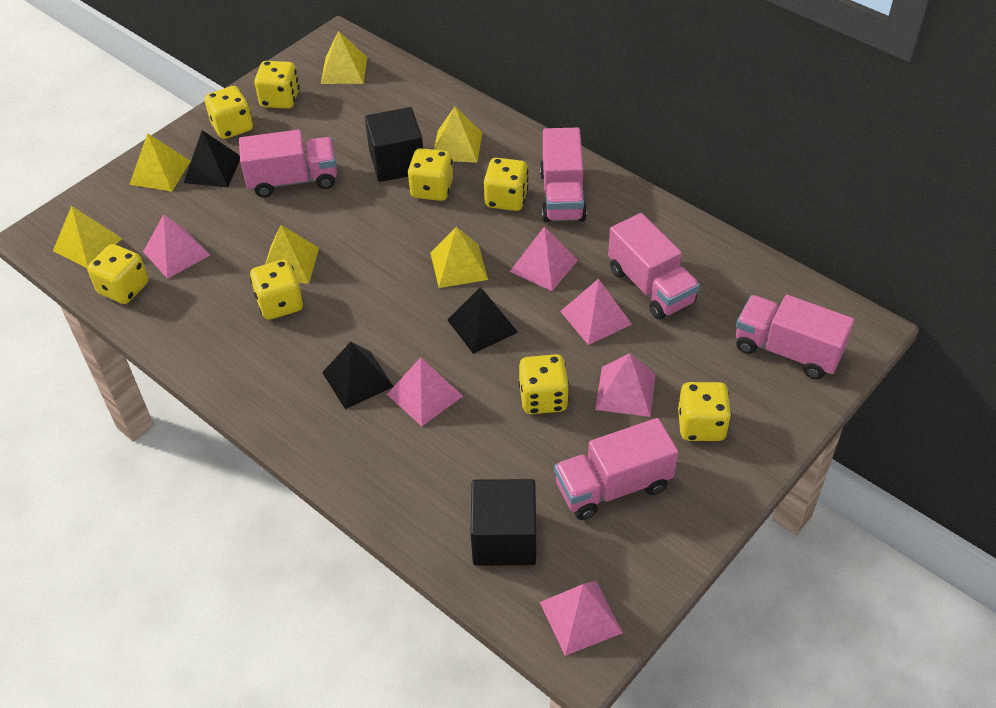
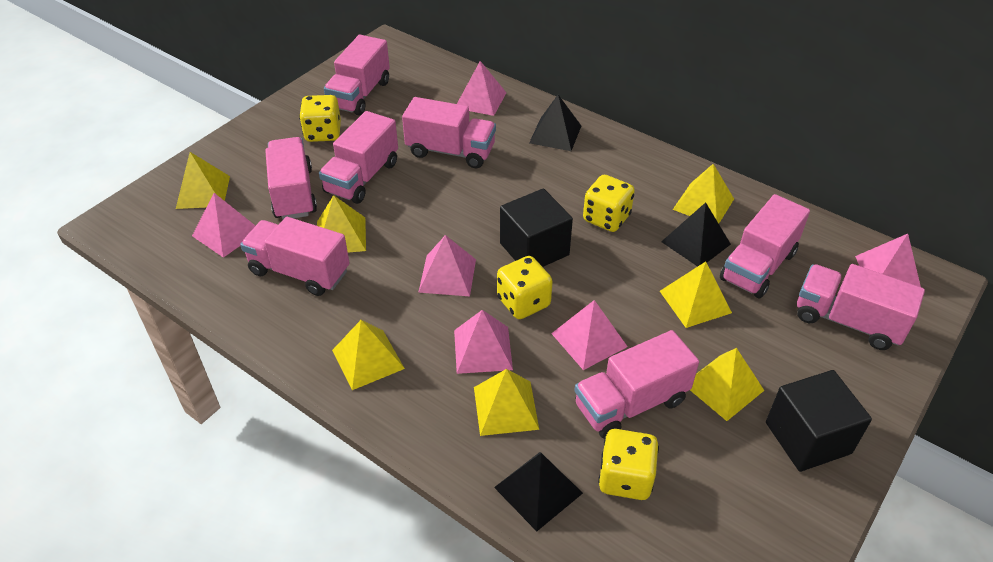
pink truck: [239,130,337,197] [540,128,587,222] [554,418,679,520] [608,213,700,320] [736,295,854,379] = 5 -> [240,217,350,296] [265,137,317,219] [319,111,398,204] [324,35,390,115] [402,97,496,168] [574,330,699,439] [720,194,810,298] [797,264,925,350] = 8
yellow dice: [87,244,149,304] [205,86,253,139] [250,260,303,320] [255,61,300,109] [407,148,453,201] [484,158,529,211] [519,354,569,414] [678,382,732,441] = 8 -> [299,95,341,142] [497,256,553,319] [583,175,635,232] [598,429,659,500] = 4
yellow pyramid: [53,206,122,268] [129,133,190,192] [265,225,319,284] [321,31,367,84] [430,227,488,288] [434,107,482,163] = 6 -> [176,152,230,209] [317,195,366,253] [332,320,405,390] [474,369,539,436] [660,262,732,328] [673,164,734,223] [690,348,765,421] = 7

